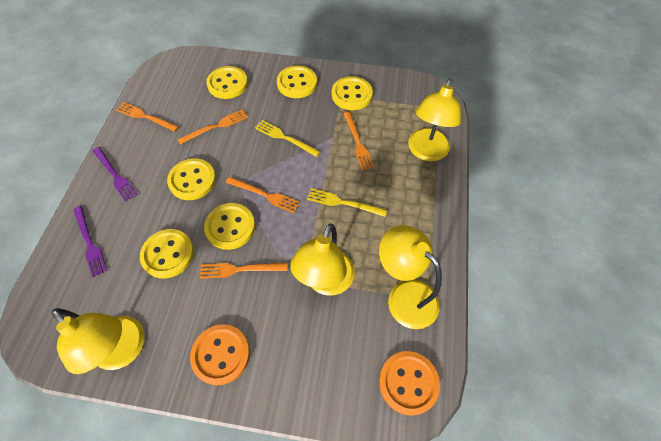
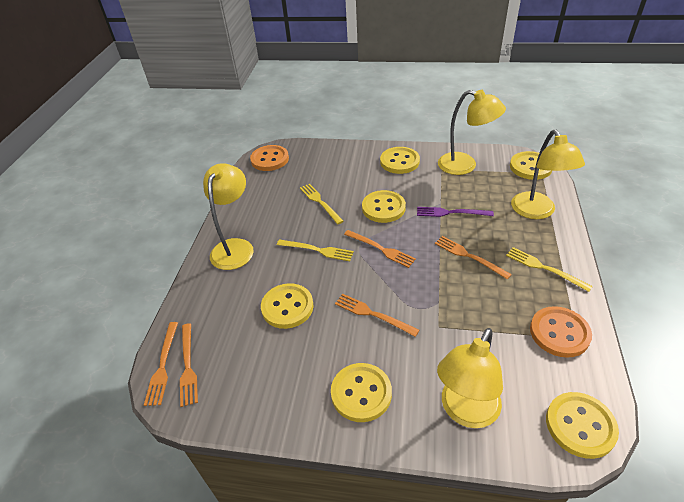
purple fork: [73,206,108,277] [93,147,138,202] = 2 -> [417,207,494,217] = 1
yellow fork: [255,120,320,157] [307,188,387,217] = 2 -> [277,240,354,261] [300,184,344,224] [506,247,593,292] = 3

